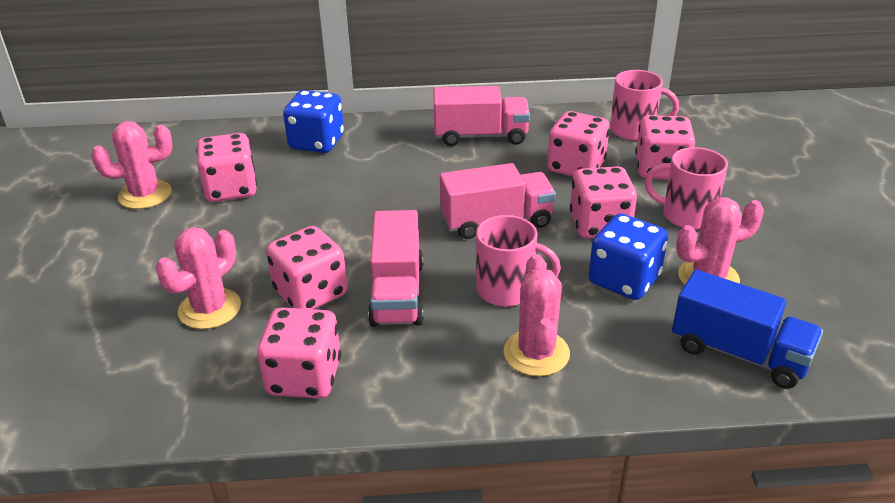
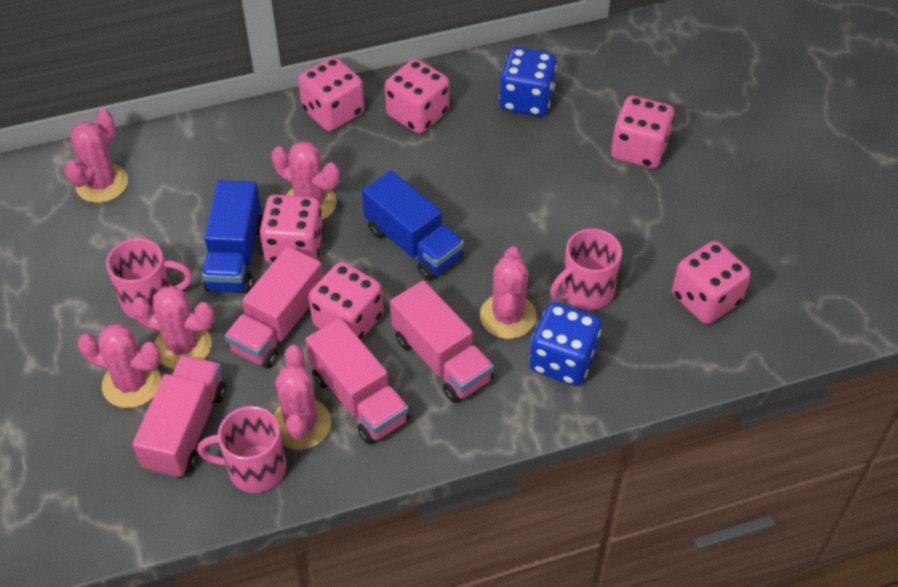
blue truck: [672,270,823,389] = 1 -> [202,180,263,293] [362,171,464,281] = 2
pink cactus: [91,121,173,209] [156,227,241,329] [504,254,570,376] [676,197,764,285] = 4 -> [64,109,128,203] [77,324,161,408] [131,286,215,369] [271,141,340,220] [274,345,331,450] [480,246,537,339] = 6
pink truck: [368,210,424,327] [433,86,530,146] [440,163,556,239] = 3 -> [132,355,226,478] [225,246,323,368] [305,318,409,444] [390,280,494,403] = 4

